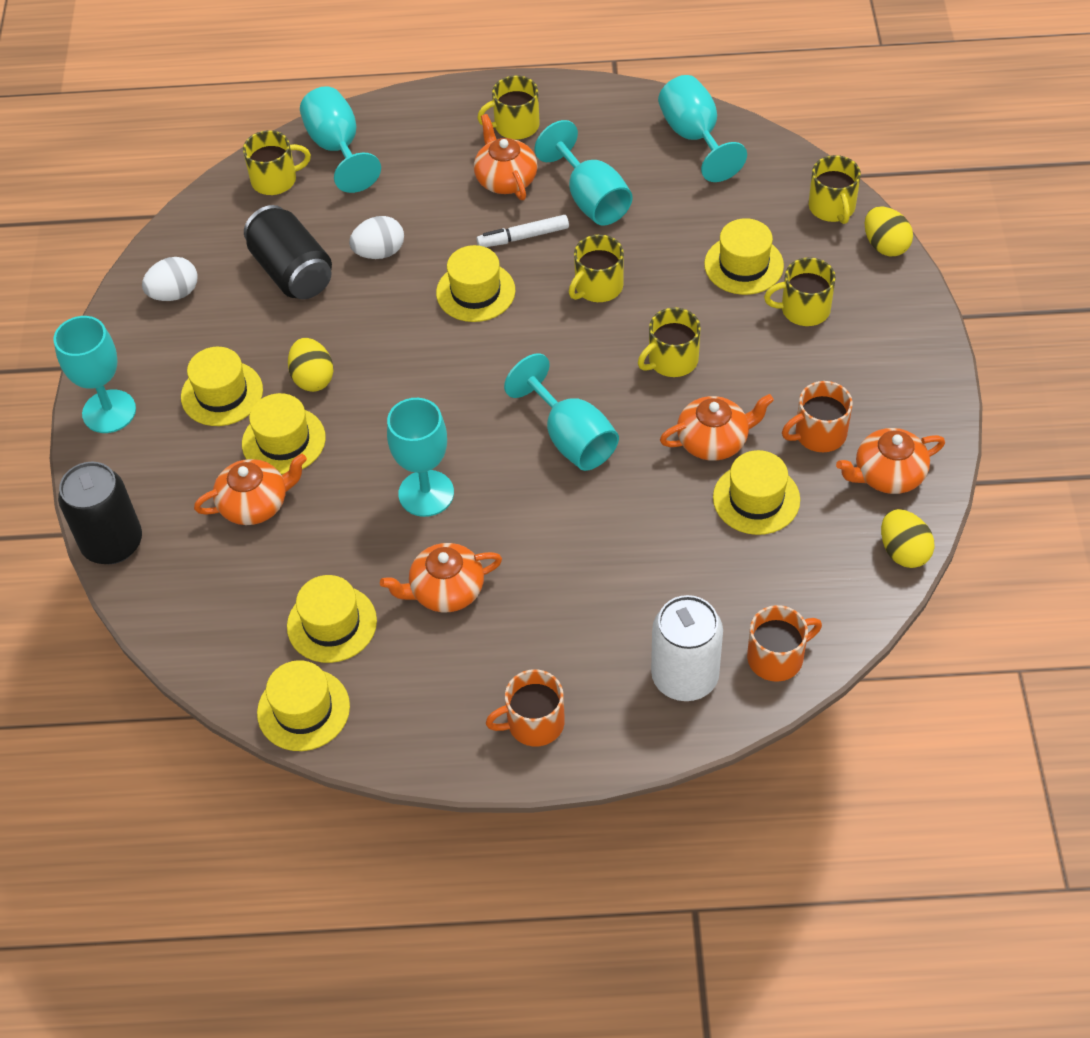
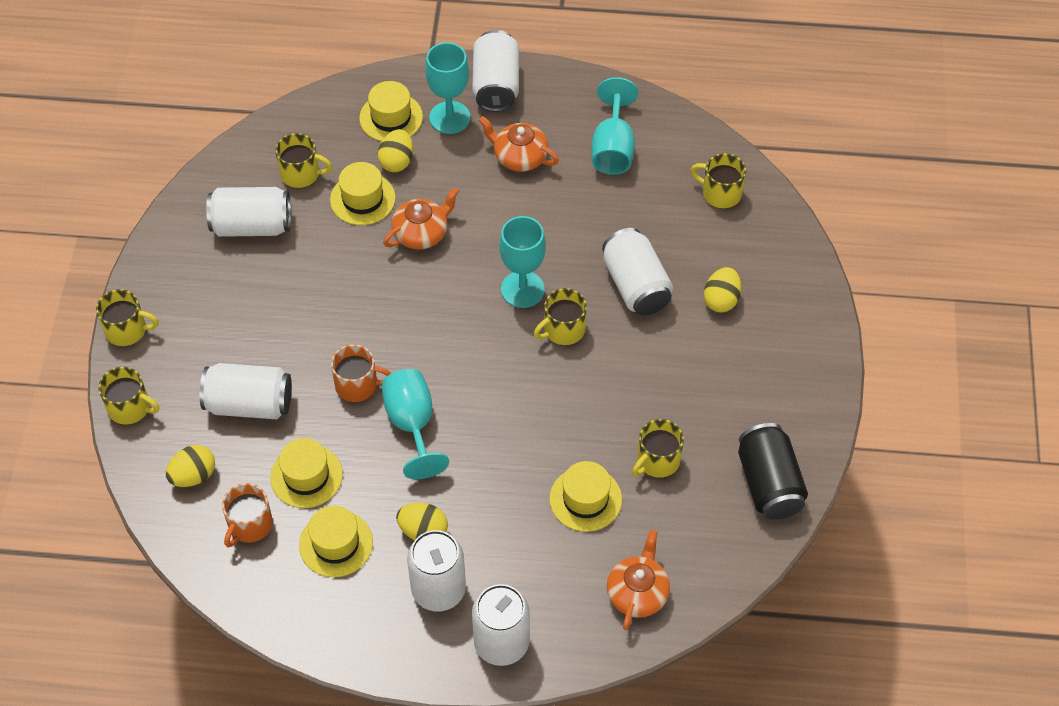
black can: [58,462,142,564] [244,205,332,299] = 2 -> [738,423,808,520] = 1
orange mug: [486,669,565,746] [747,605,822,682] [782,381,853,452] = 3 -> [222,483,273,548] [331,344,391,402] = 2
orange teapot: [194,454,307,525] [380,543,502,612] [474,114,538,200] [660,394,774,461] [836,428,945,494] = 5 -> [383,187,459,249] [478,116,559,172] [607,530,670,630] = 3
turquoise goblet: [53,316,136,433] [300,86,381,193] [387,398,454,517] [504,353,619,471] [534,120,632,226] [658,75,747,182] = 6 -> [381,369,449,479] [425,42,470,134] [499,216,546,308] [591,77,638,175] = 4
white can: [651,595,723,701] = 1 -> [199,363,292,419] [206,187,291,237] [407,530,466,612] [472,30,519,112] [472,584,530,666] [602,228,673,315] = 6
white egg: [142,257,197,301] [349,216,404,259] = 2 -> none = 0
white marker: [476,215,569,247] = 1 -> none = 0
yellow egg: [288,338,334,392] [865,207,913,256] [881,509,935,568] = 3 -> [166,445,215,487] [378,129,413,172] [396,503,448,541] [704,267,741,313] = 4
yellow hat: [181,347,263,426] [242,393,326,475] [257,660,350,751] [287,575,377,663] [436,245,515,322] [704,218,784,295] [713,450,800,535] = 7 -> [270,438,343,508] [299,506,373,577] [330,162,396,225] [359,81,423,141] [549,461,622,532] = 5

